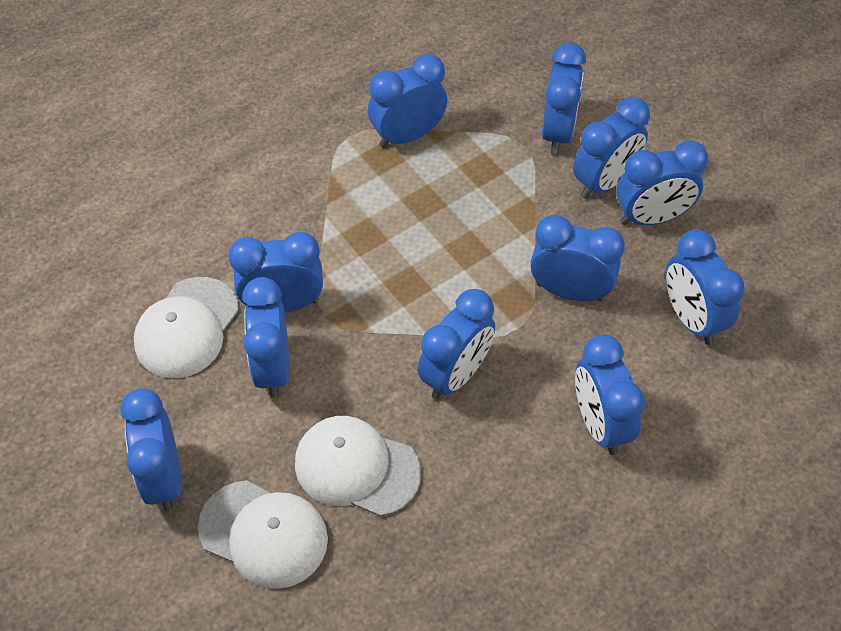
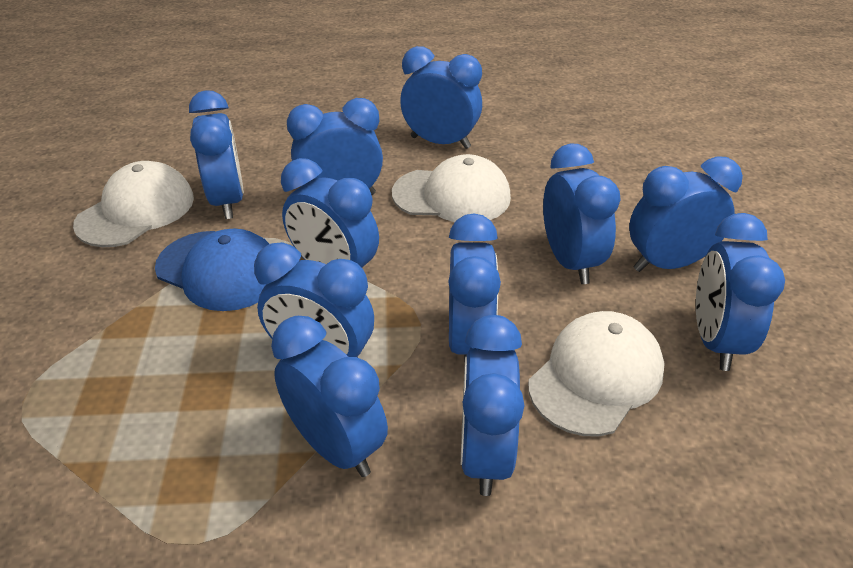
blue cap: none = 0 -> [155,229,269,311] = 1

